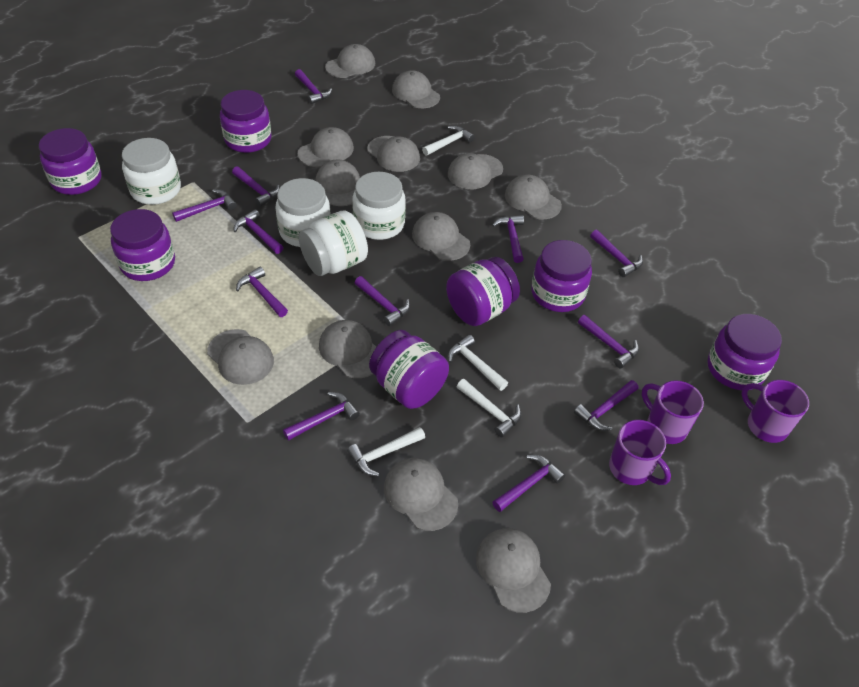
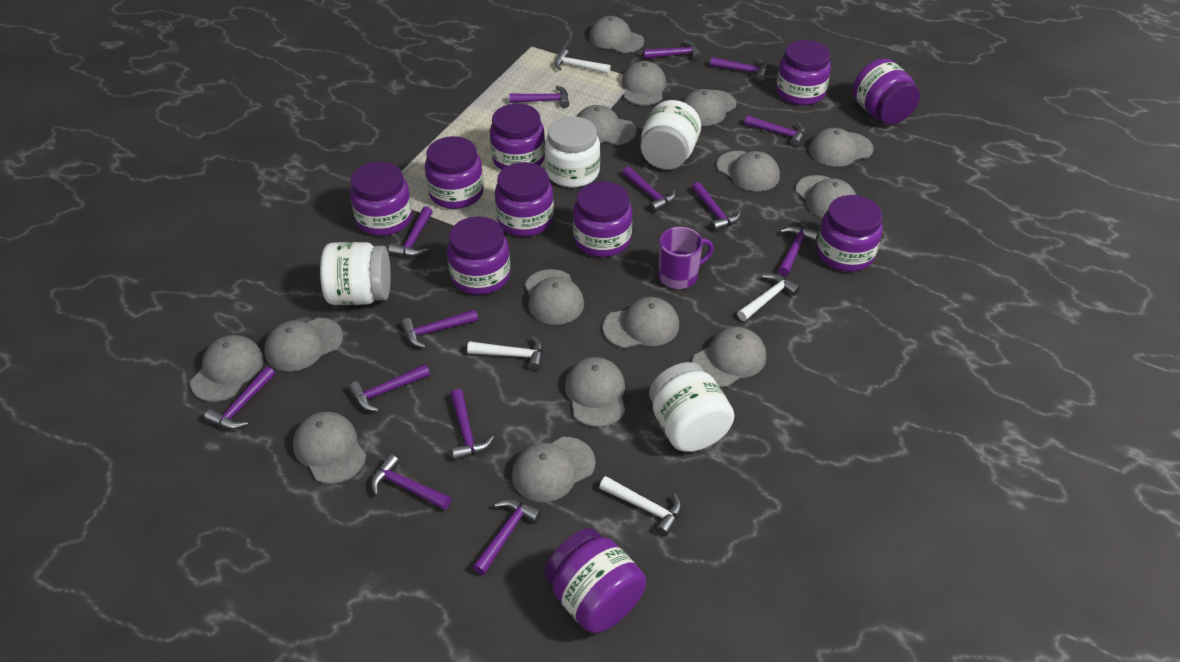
grey cap: [207,329,274,385] [297,127,354,167] [316,159,360,206] [319,320,376,378] [325,44,375,78] [367,136,420,172] [384,458,458,531] [392,70,440,108] [412,212,470,261] [448,153,503,189] [476,528,551,613] [505,174,562,219] = 12 -> [190,335,264,402] [264,318,343,371] [293,412,366,484] [512,437,595,502] [525,269,584,325] [565,357,625,427] [577,105,637,145] [589,16,644,53] [603,297,679,348] [621,61,666,105] [683,89,736,126] [692,327,766,387] [717,151,780,191] [796,175,856,218] [809,128,873,167] = 15
purple hammer: [172,189,237,222] [232,166,280,207] [234,209,283,254] [236,267,288,317] [283,392,360,441] [295,69,332,104] [355,276,410,326] [492,215,524,263] [492,455,565,512] [574,380,638,431] [578,315,639,368] [590,230,643,277] = 12 -> [204,366,275,429] [349,364,430,411] [371,454,451,510] [388,206,433,257] [401,309,478,348] [450,389,494,460] [473,499,542,575] [509,86,569,108] [622,167,676,213] [643,40,702,60] [692,182,741,232] [710,57,767,81] [744,115,805,147] [778,226,819,276] = 14
purple jar: [39,128,102,195] [110,209,175,281] [220,90,271,153] [369,330,449,409] [446,257,520,326] [531,240,592,312] [708,314,782,390] = 7 -> [350,161,413,236] [425,136,484,209] [447,216,510,295] [490,104,545,170] [495,162,554,237] [544,528,646,633] [573,181,632,257] [776,40,831,105] [817,195,883,272] [853,58,920,125] = 10
purple mug: [609,420,671,485] [642,380,704,444] [741,380,809,443] = 3 -> [658,227,714,289] = 1

